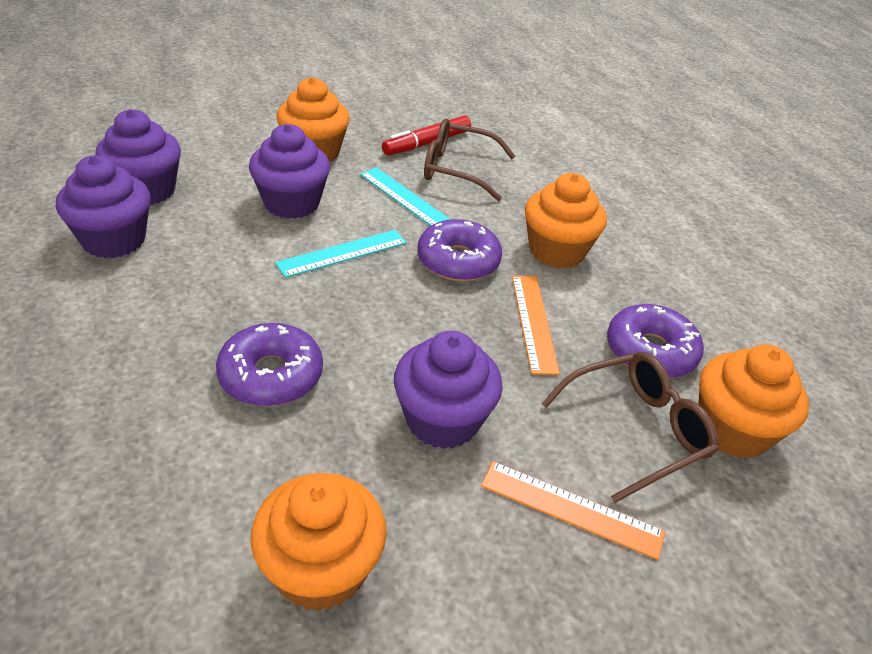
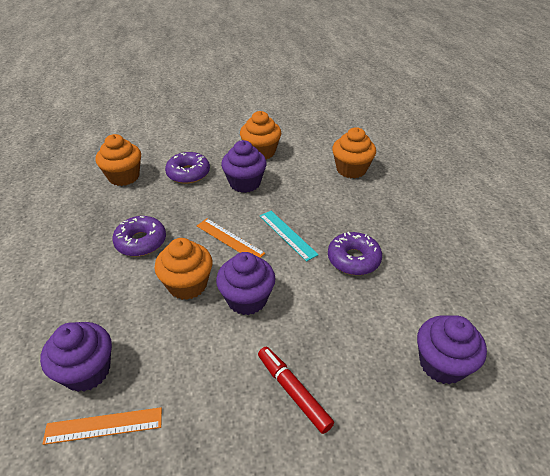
brown glasses: [424,119,515,201] [542,352,719,503] = 2 -> none = 0
turquoise ruler: [275,230,407,278] [360,167,451,226] = 2 -> [260,211,319,262] = 1

